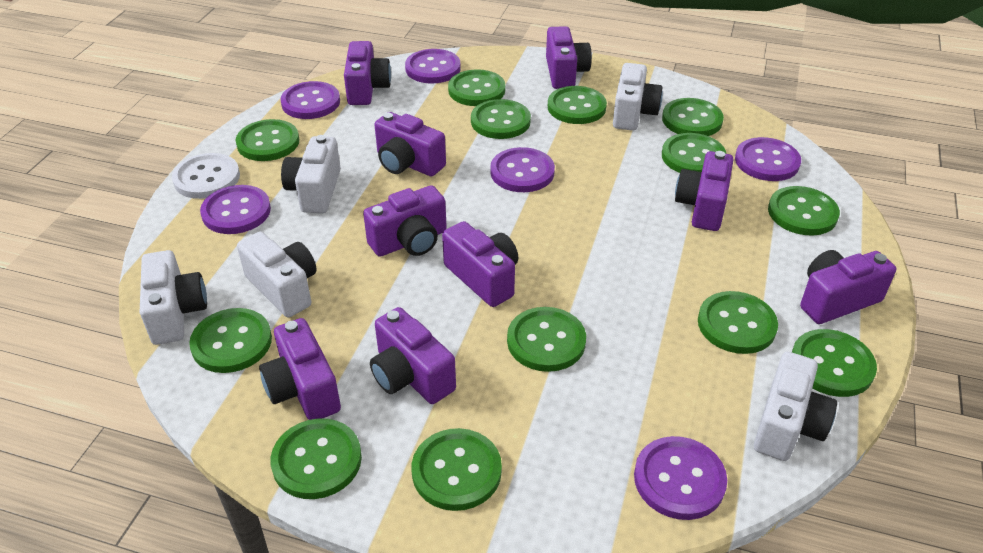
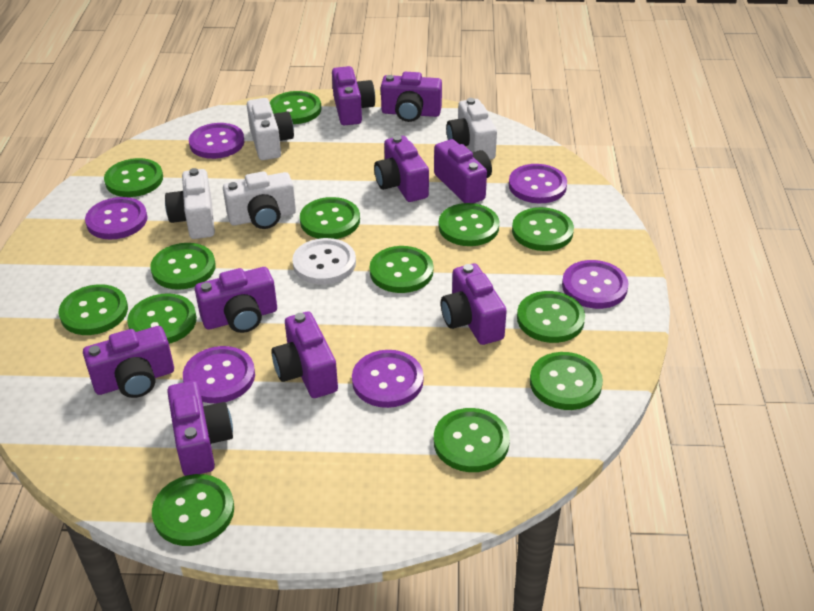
white camera: [139,250,207,345] [237,232,317,318] [281,135,341,213] [613,63,663,131] [754,352,837,461] = 5 -> [165,168,215,239] [223,171,296,229] [247,98,294,160] [446,98,497,160] = 4

